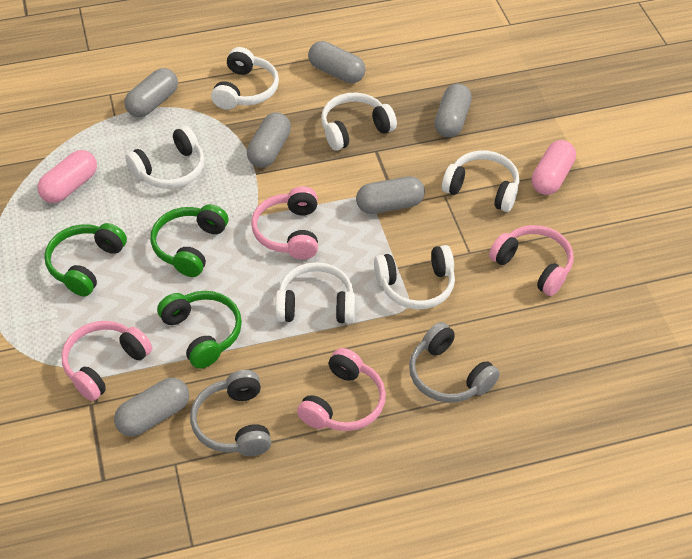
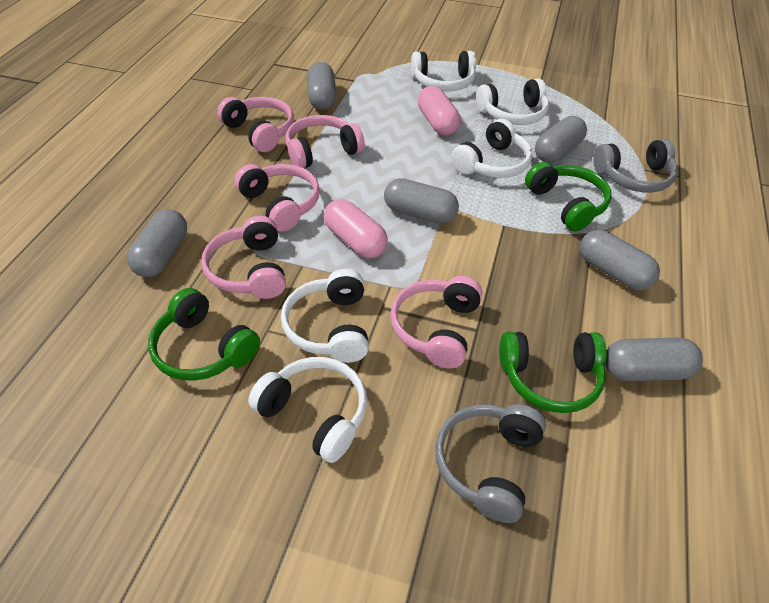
pink headphones: [61,321,152,401] [251,186,318,260] [297,348,386,431] [489,225,574,296] = 4 -> [201,216,286,299] [217,97,294,152] [234,164,320,232] [286,115,365,168] [390,276,482,369] = 5
white headphones: [125,126,205,189] [211,47,279,110] [275,262,355,324] [321,93,397,151] [374,245,455,309] [442,150,519,212] = 6 -> [248,357,367,463] [281,269,369,363] [411,51,476,91] [451,119,532,178] [476,79,549,125] = 5

